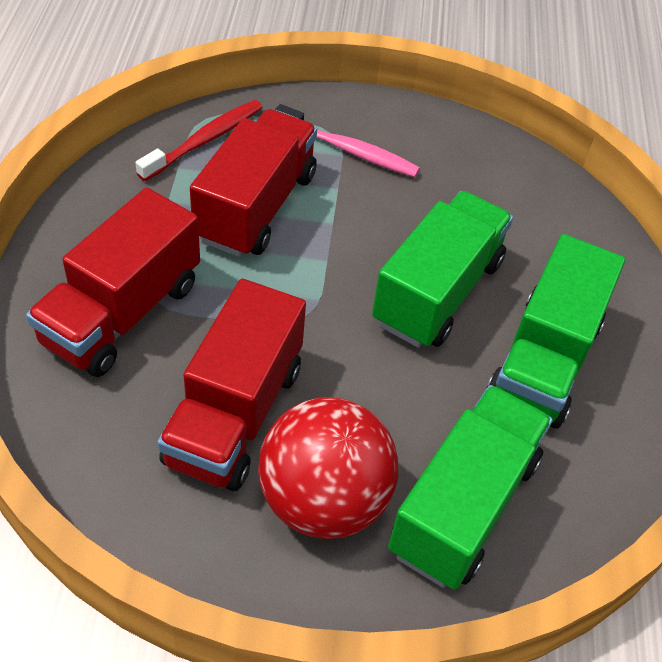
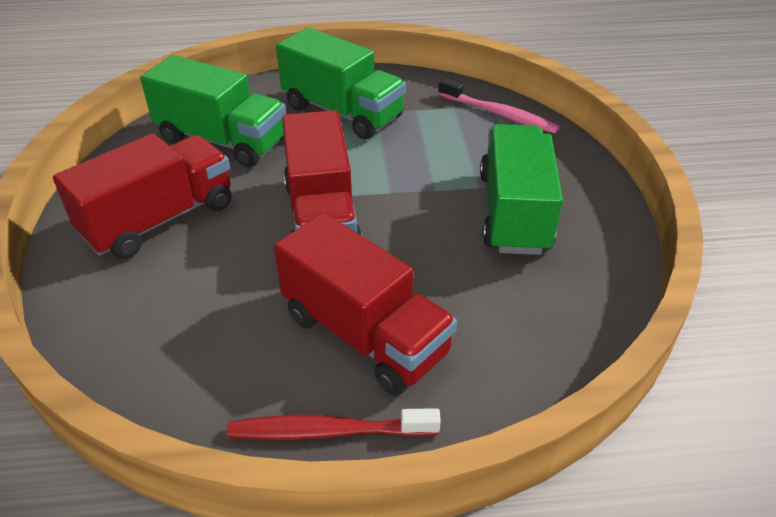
red ball: [258,397,399,539] = 1 -> none = 0

